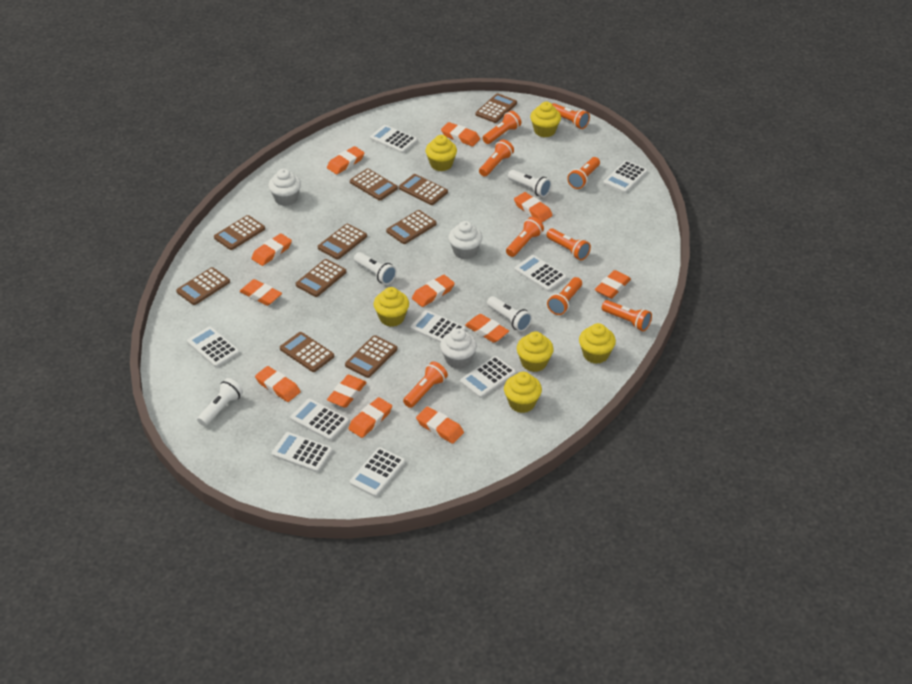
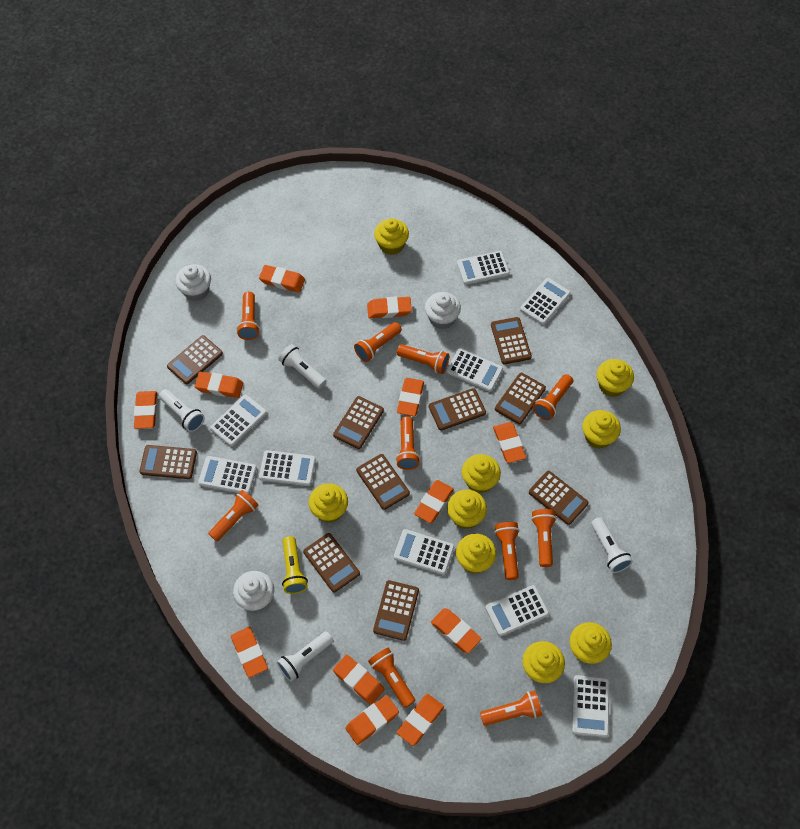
orange flashlight: [403,361,448,408] [479,139,514,176] [483,111,521,144] [506,217,544,257] [546,228,591,260] [547,277,582,315] [552,103,590,129] [567,157,600,189] [602,300,652,331] = 9 -> [208,490,259,541] [237,292,260,340] [354,322,402,362] [368,647,415,708] [396,416,420,470] [397,344,449,374] [480,691,542,726] [494,522,520,580] [531,509,556,567] [533,374,573,420] = 10
yellow cupcake: [374,287,409,327] [426,135,457,171] [504,372,542,413] [517,331,554,372] [530,102,561,137] [579,323,616,364] = 6 -> [309,483,348,523] [374,218,409,255] [447,490,487,529] [456,534,496,574] [462,454,501,493] [522,641,565,683] [569,622,612,664] [582,410,621,449] [597,359,634,397] = 9
yellow flashlight: none = 0 -> [282,536,308,594] = 1

